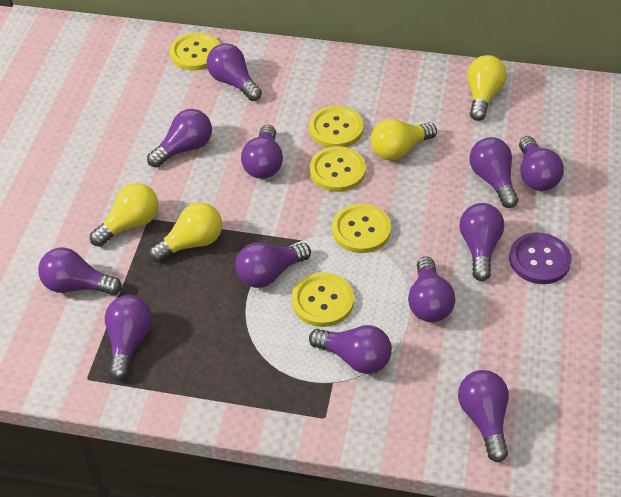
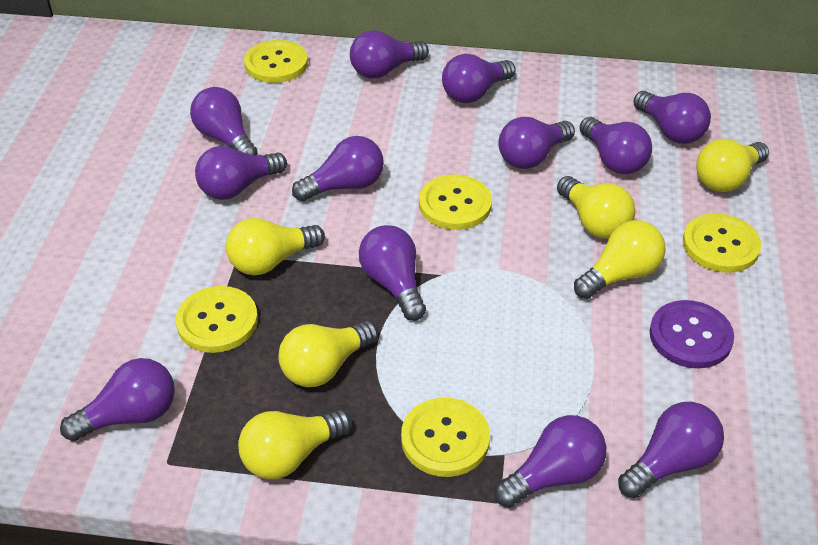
yellow light bulb: [90,183,159,247] [149,203,222,262] [371,119,437,160] [467,55,507,121] = 4 -> [226,218,325,275] [238,409,352,479] [278,321,378,387] [557,176,635,239] [574,220,666,299] [696,139,769,192] = 6

